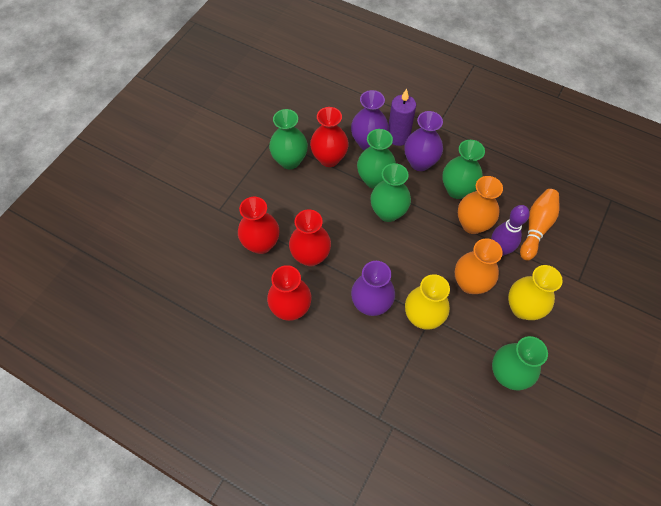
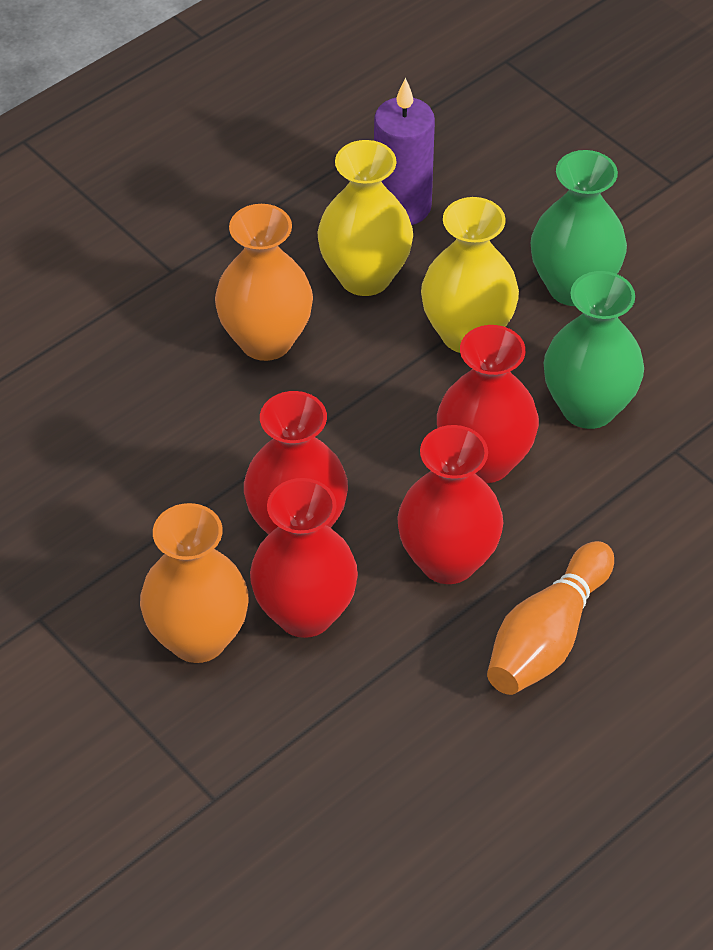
green vase: [269,109,308,169] [357,129,396,189] [370,163,411,222] [442,140,485,199] [492,336,548,390] = 5 -> [531,150,627,306] [544,271,644,429] = 2
purple bowling pin: [491,205,530,256] = 1 -> none = 0
purple vase: [351,90,389,150] [351,261,395,316] [404,111,443,171] = 3 -> none = 0

